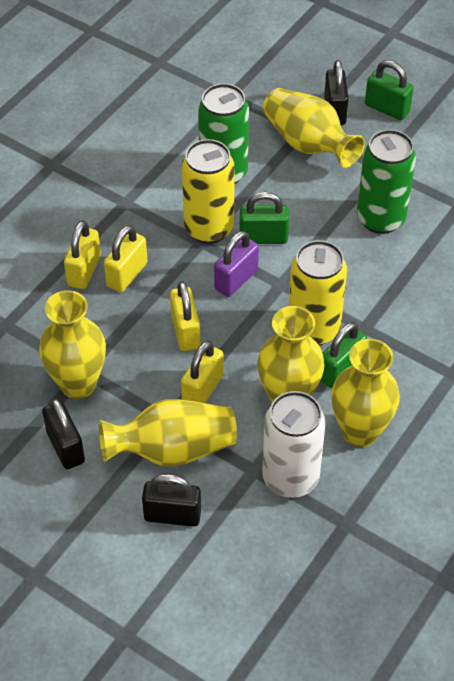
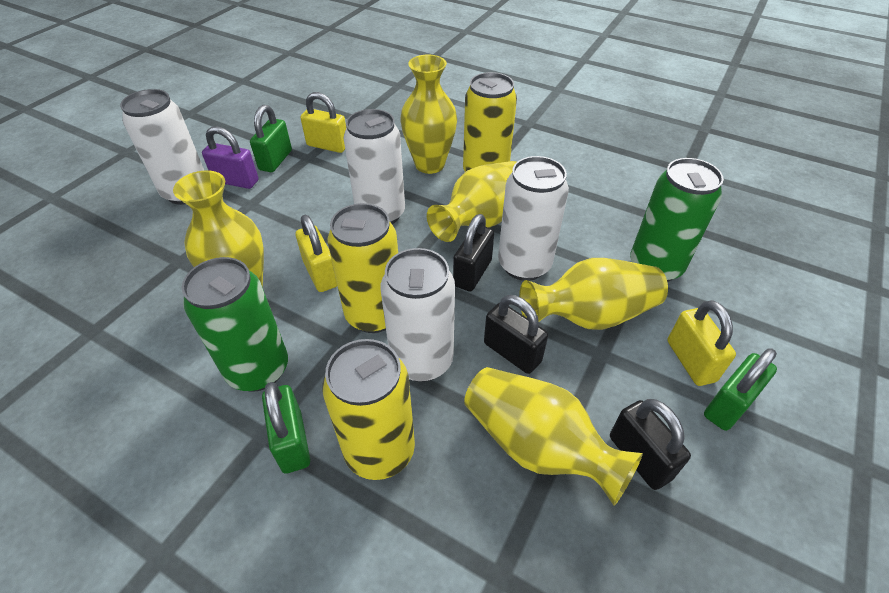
white can: [262,391,326,498] = 1 -> [120,89,204,205] [343,109,405,224] [381,248,455,382] [498,156,569,281] = 4
yellow can: [182,139,235,244] [289,240,347,346] = 2 -> [322,339,415,480] [328,203,398,333] [463,72,517,172] = 3
yellow padlock: [64,220,101,289] [104,225,148,292] [170,281,200,351] [181,340,224,403] = 4 -> [296,215,337,292] [301,92,346,153] [667,300,736,386] = 3

